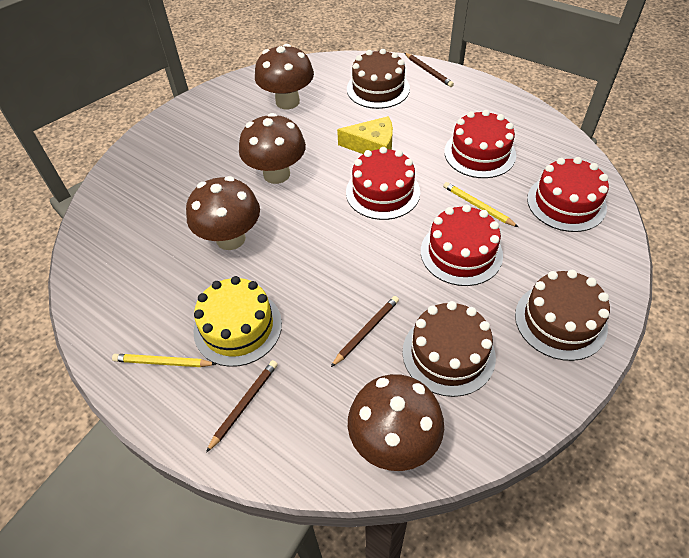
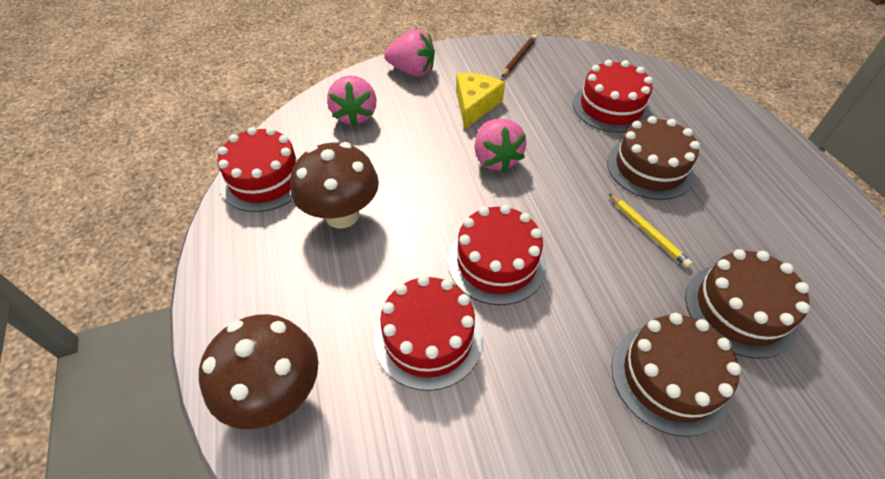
brown mushroom: [186,176,260,250] [239,113,306,184] [255,44,314,109] [348,374,444,471] = 4 -> [199,314,318,429] [290,142,379,229] = 2
brown pencil: [206,360,278,453] [331,296,399,367] [405,53,454,87] = 3 -> [501,34,537,77] = 1
pink strawberry: none = 0 -> [327,75,376,126] [384,29,435,77] [475,119,527,172] = 3
yellow cake: [194,276,282,367] = 1 -> none = 0
yellow pencil: [112,354,216,367] [443,182,518,227] = 2 -> [609,193,693,268] = 1

